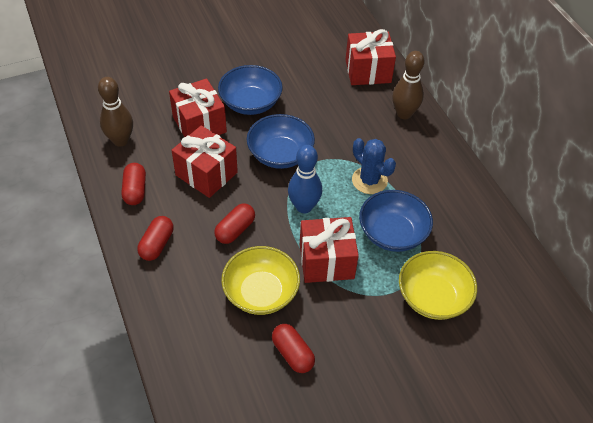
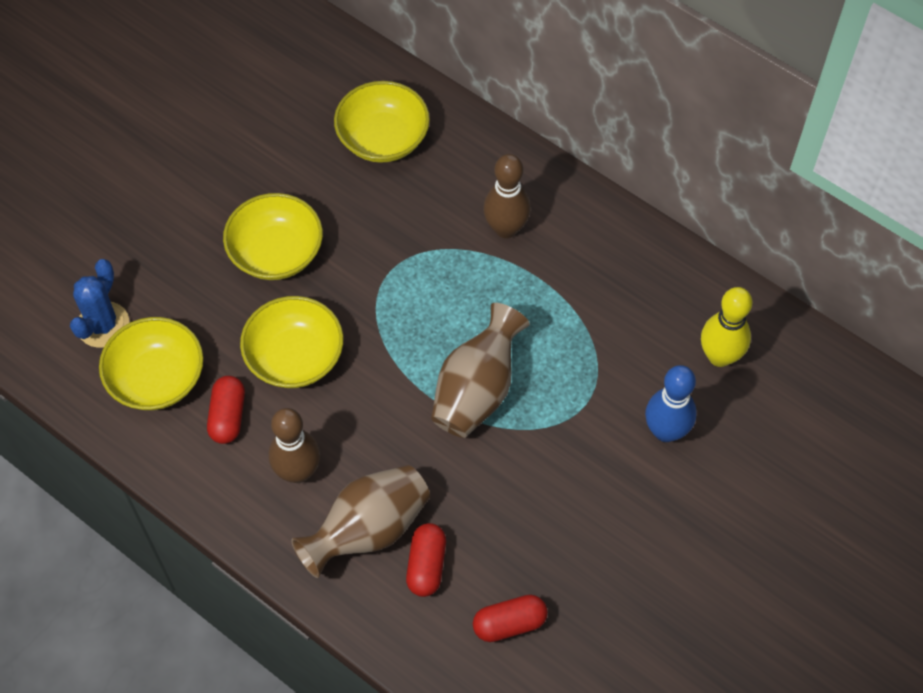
blue bowl: [218,65,283,115] [247,114,315,169] [359,190,433,252] = 3 -> none = 0
brown vase: none = 0 -> [291,465,430,578] [431,303,530,438] = 2
red capsule: [121,163,146,205] [137,216,174,261] [214,203,255,244] [272,324,315,373] = 4 -> [207,376,245,444] [406,523,446,597] [473,594,548,642] = 3
red gift: [169,78,227,137] [171,125,238,198] [300,217,359,283] [346,29,396,85] = 4 -> none = 0
yellow bowl: [221,246,300,315] [399,251,477,320] = 2 -> [99,317,203,410] [223,193,323,280] [240,296,343,388] [334,81,430,163] = 4
yellow bowling pin: none = 0 -> [701,287,752,367] = 1

